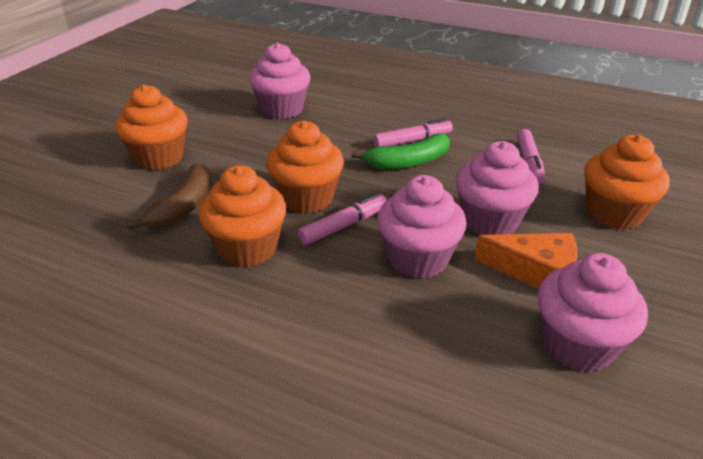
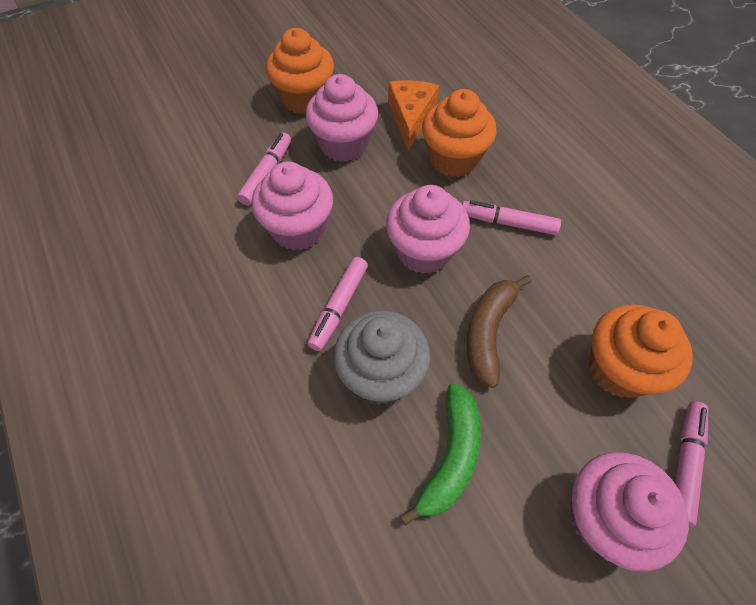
grey cupcake: none = 0 -> [334,311,430,405] = 1
orange cupcake: [115,84,188,170] [199,165,286,267] [266,120,344,213] [584,134,670,230] = 4 -> [266,28,334,114] [422,89,496,177] [589,304,693,398] = 3
pink marker: [298,193,387,245] [373,118,453,147] [517,129,546,185] = 3 -> [237,133,291,206] [307,257,368,351] [462,200,561,235] [675,401,708,527] = 4

